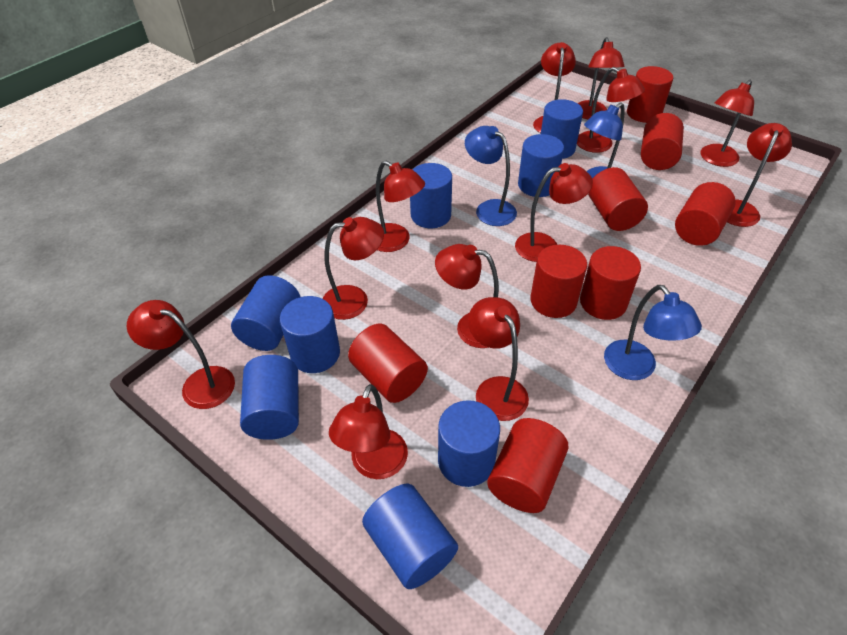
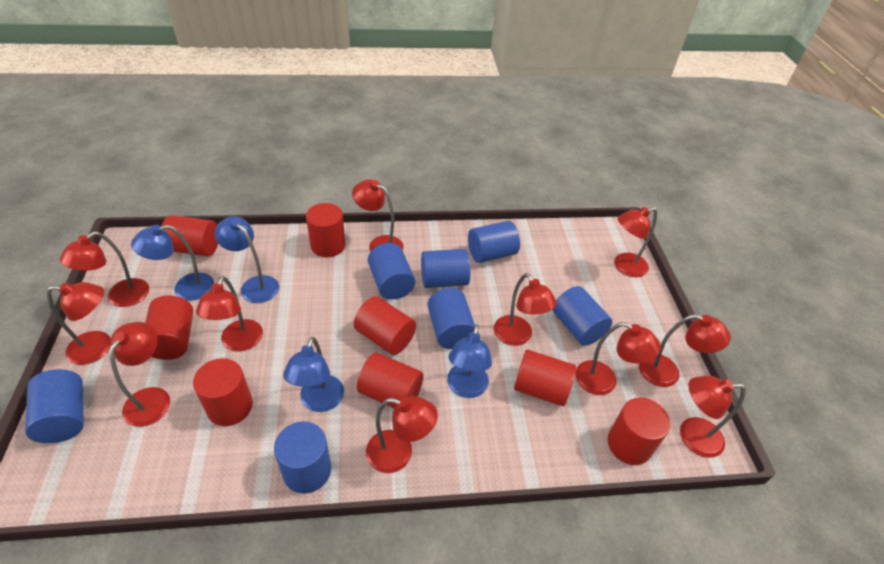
blue cylinder: [231,275,300,351] [240,355,299,440] [280,296,340,373] [362,484,458,589] [410,163,452,228] [438,400,500,487] [518,134,564,197] [541,99,583,159] = 8 -> [25,369,84,443] [274,422,331,494] [368,243,415,299] [421,249,470,288] [427,288,475,349] [468,221,520,263] [553,286,613,346] = 7
blue lamp: [465,126,517,226] [584,102,625,179] [604,285,702,380] = 3 -> [131,225,214,301] [214,216,279,303] [283,337,344,412] [447,324,492,398] = 4
red lamp: [127,300,235,409] [322,217,384,320] [329,384,408,479] [376,161,425,252] [435,244,499,348] [468,297,529,421] [515,163,593,262] [533,42,576,133] [577,67,645,153] [578,37,624,119] [700,80,754,167] [727,123,792,227] = 12 -> [47,282,111,365] [60,232,149,307] [109,322,170,427] [196,276,263,351] [352,179,404,252] [366,396,438,473] [494,273,557,346] [576,322,661,395] [614,207,657,277] [639,314,731,387] [680,376,746,458] = 11

